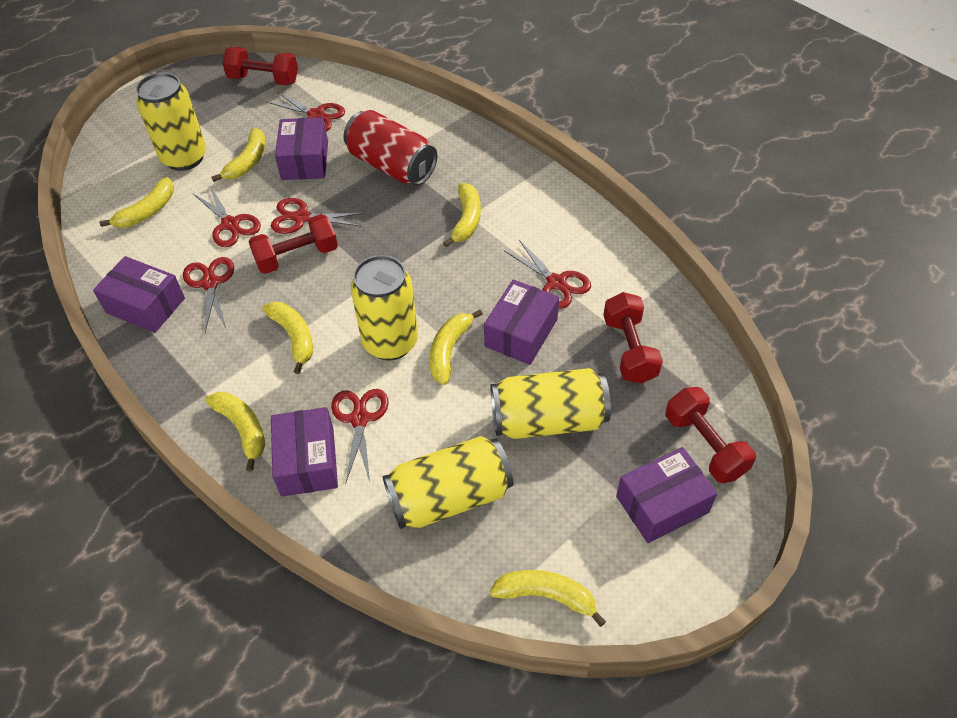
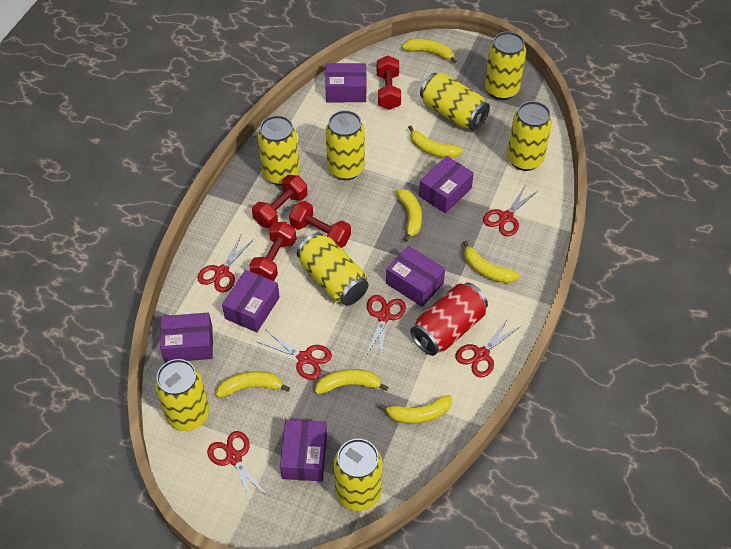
purple box: [93,256,185,333] [271,407,338,497] [275,117,328,180] [484,279,559,365] [616,447,717,543] = 5 -> [160,313,213,363] [222,270,280,332] [280,420,327,481] [325,63,366,102] [386,246,445,307] [419,156,474,213] = 6
yellow can: [136,72,206,171] [351,255,418,360] [383,436,513,529] [491,368,611,439] = 4 -> [155,359,210,431] [258,115,300,185] [297,233,368,305] [326,110,365,180] [334,439,382,511] [420,73,490,131] [485,31,526,100] [507,101,552,171] = 8

